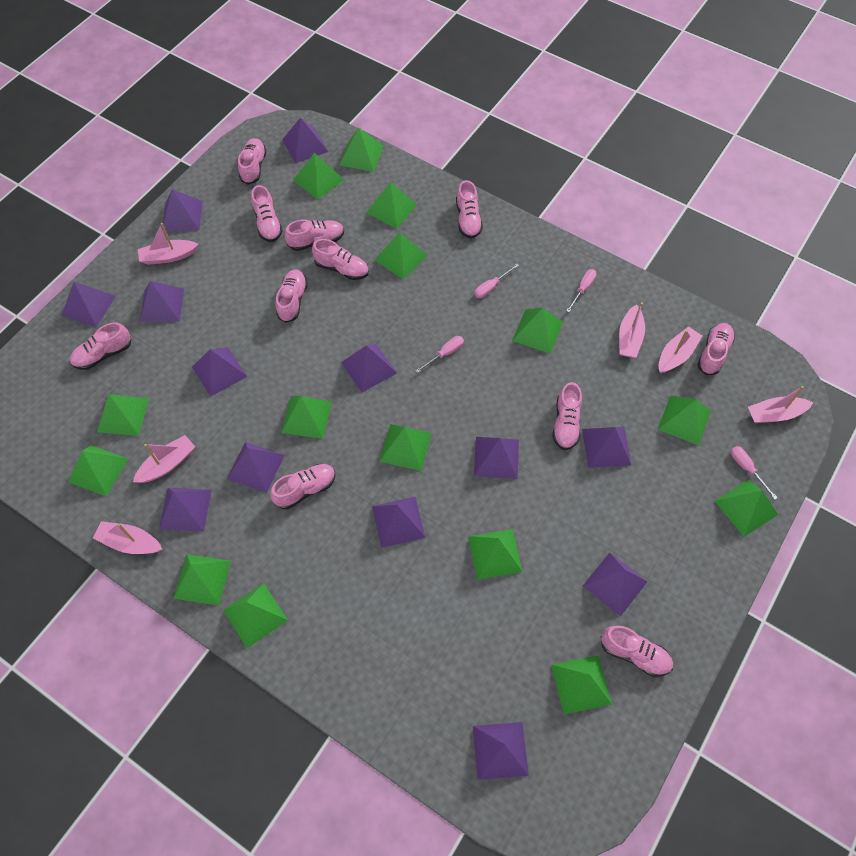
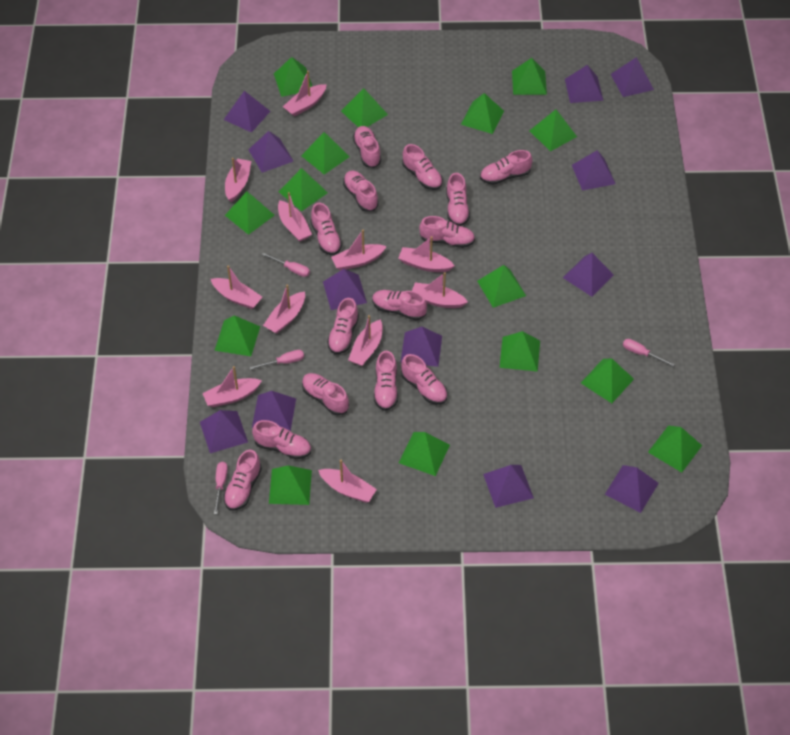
pink boat: [93,521,162,554] [133,435,195,483] [138,223,198,265] [619,302,645,358] [659,326,702,374] [748,386,813,423] = 6 -> [202,366,262,407] [211,265,262,309] [225,158,251,202] [263,284,305,334] [278,192,312,242] [283,71,327,117] [318,460,377,503] [331,230,387,270] [348,315,383,366] [398,236,454,272] [412,272,468,308] = 11
pink shoe: [70,323,131,370] [238,138,267,185] [251,185,283,242] [270,464,336,509] [276,269,308,323] [285,220,344,251] [312,239,369,280] [456,180,483,239] [552,382,582,450] [601,626,673,677] [697,323,735,375] = 11 -> [223,450,262,510] [252,420,311,459] [302,373,349,415] [310,203,342,255] [327,298,359,354] [343,170,379,212] [353,126,381,168] [372,290,427,320] [374,351,398,411] [401,354,448,405] [402,144,443,190] [419,216,475,248] [446,173,470,226] [480,150,532,185] = 14
purple pyramid: [62,282,116,327] [140,281,184,322] [159,488,211,532] [162,189,203,231] [192,347,248,397] [227,442,285,493] [282,117,328,163] [341,344,397,392] [372,497,426,548] [473,722,529,780] [474,437,519,479] [582,427,632,468] [583,553,647,616] = 13 -> [200,410,248,453] [224,91,270,133] [248,131,293,173] [252,391,296,431] [323,269,367,310] [400,327,442,367] [483,465,534,508] [563,253,614,297] [565,65,603,103] [572,150,616,191] [605,465,659,513] [611,57,654,97] = 12

